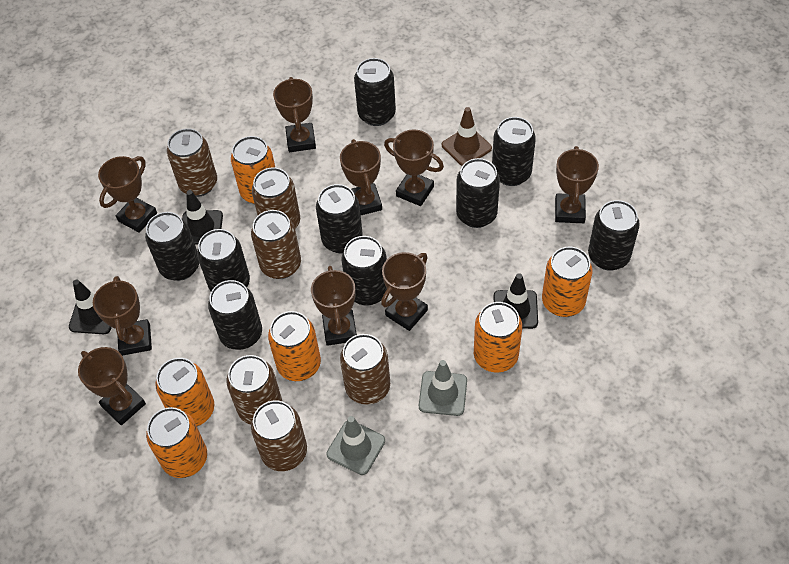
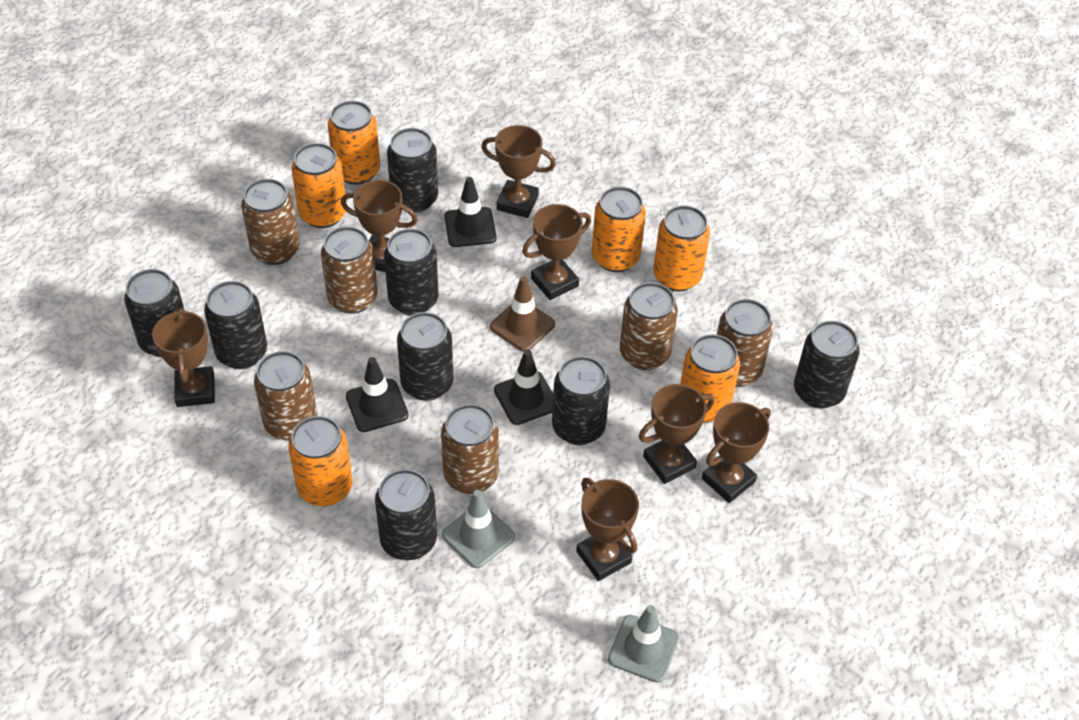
black can: [145,212,199,281] [197,229,250,291] [208,280,262,350] [316,184,363,254] [341,236,387,305] [354,58,396,126] [456,158,500,228] [492,117,536,186] [588,200,640,271] = 9 -> [124,269,184,357] [204,281,267,369] [375,469,437,560] [384,228,439,315] [387,128,438,213] [397,312,453,401] [552,356,610,445] [794,321,859,409] = 8
brown trophy: [78,347,146,425] [93,276,152,356] [98,156,157,233] [273,77,316,152] [311,266,357,346] [340,139,382,215] [381,252,428,331] [384,129,444,206] [555,146,599,223] = 9 -> [152,308,215,407] [341,180,418,272] [481,125,556,218] [522,204,591,300] [576,478,639,581] [639,384,714,484] [702,402,771,503] = 7

